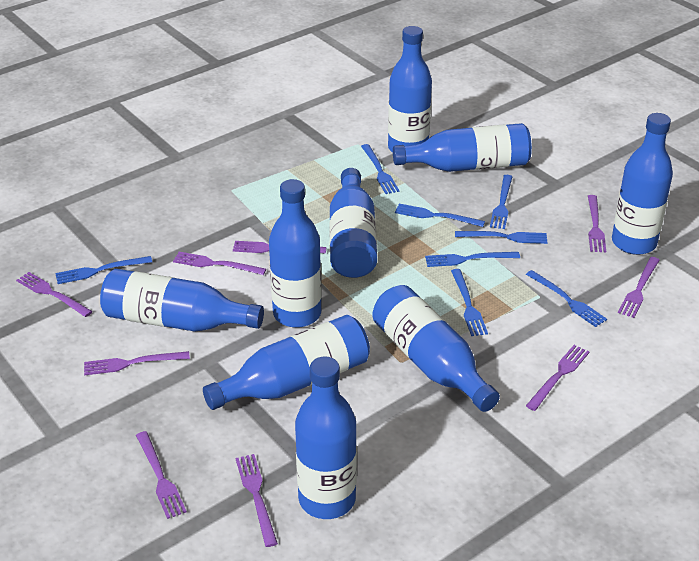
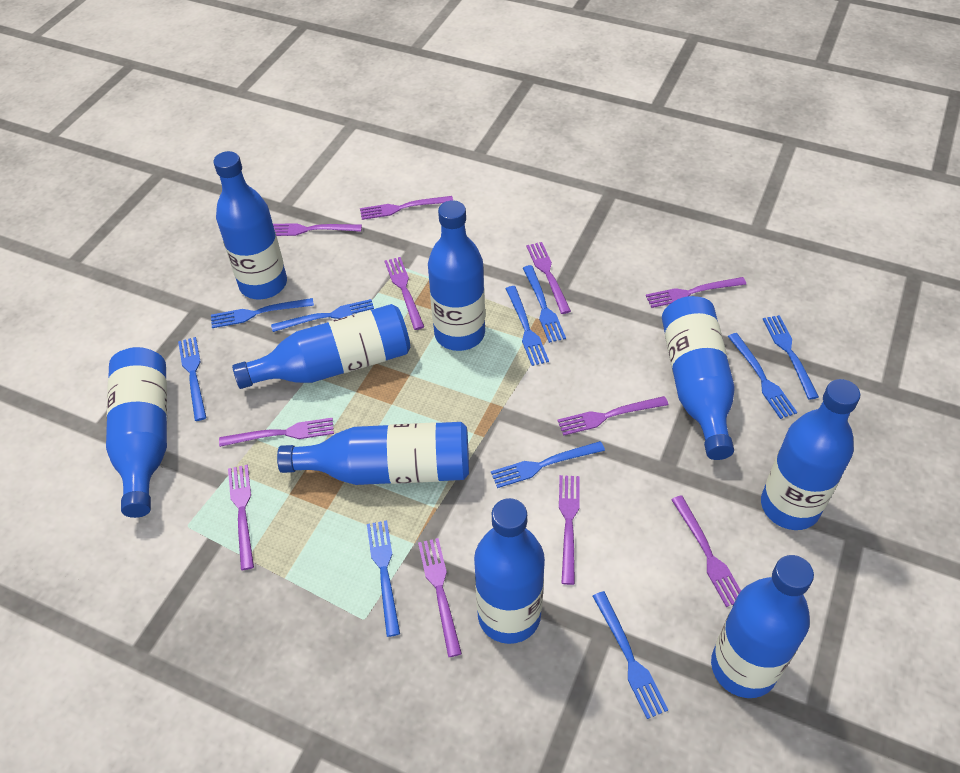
blue fork: [55,256,152,284] [361,144,400,194] [395,204,485,227] [425,252,520,267] [451,269,488,336] [455,231,548,244] [490,175,513,229] [526,270,607,327] = 8 -> [178,337,206,421] [211,298,314,328] [271,299,374,332] [367,520,400,637] [491,441,605,488] [505,286,549,366] [523,265,566,343] [593,591,668,719] [728,333,797,419] [763,315,819,400] = 10
purple fork: [16,272,93,317] [84,351,190,375] [136,431,187,519] [173,252,266,275] [233,241,327,254] [235,454,278,547] [526,345,589,411] [588,195,606,252] [618,257,660,318] = 9 -> [219,418,334,447] [228,465,254,570] [273,223,362,236] [360,196,453,220] [385,257,424,330] [418,538,462,657] [526,242,571,314] [557,396,668,436] [559,475,580,585] [646,277,746,308] [671,495,741,607] = 11

